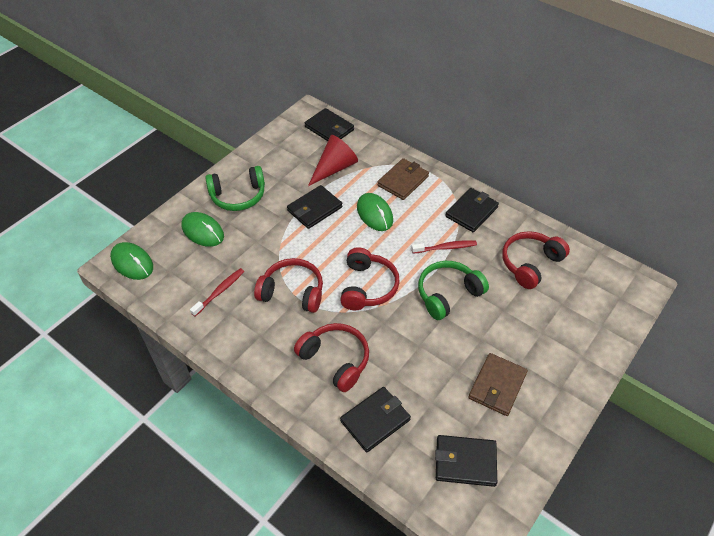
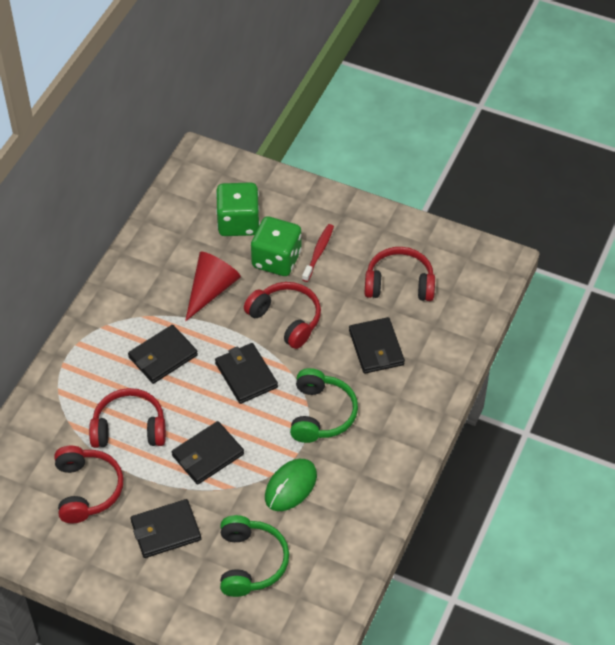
brown wallet: [377,158,429,200] [468,353,528,416] = 2 -> none = 0
green dice: none = 0 -> [216,182,260,236] [251,216,301,276] = 2
green mouse: [110,242,153,280] [181,212,224,247] [357,193,393,231] = 3 -> [265,459,317,511] = 1
red toothbrush: [190,268,244,316] [412,240,477,253] = 2 -> [302,224,334,282] = 1

